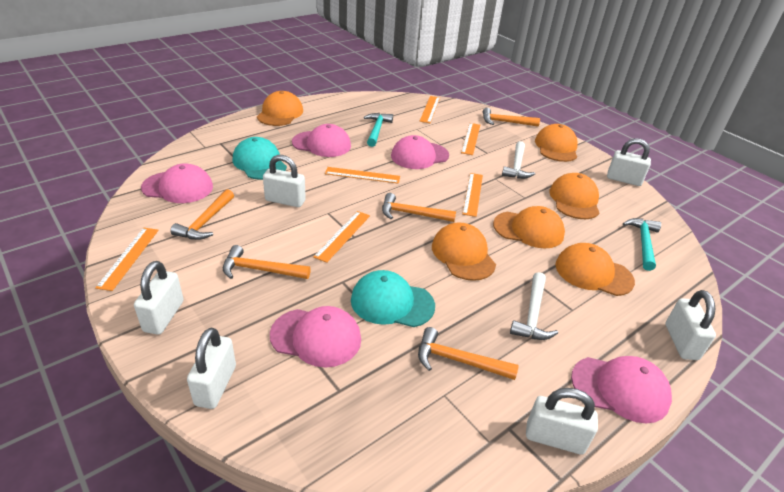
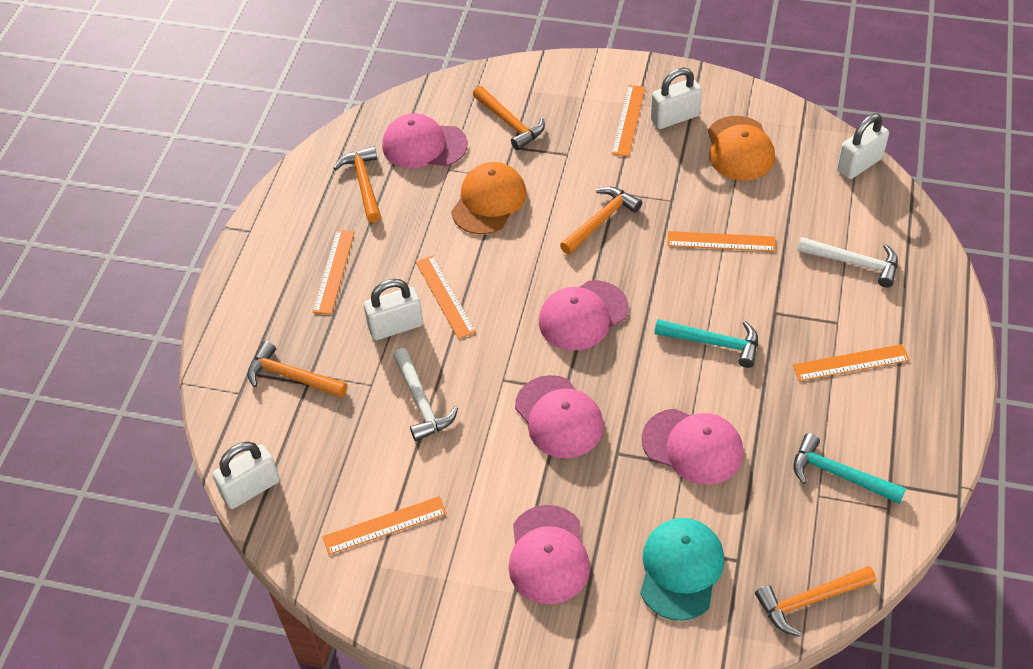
orange cap: [257,91,303,126] [432,222,496,281] [493,206,565,249] [535,124,578,162] [549,173,599,219] [555,243,635,296] = 6 -> [451,162,527,234] [708,116,775,180] = 2
turquoise cap: [233,137,287,180] [351,270,435,327] = 2 -> [640,518,724,621] = 1
white padlock: [134,261,184,335] [187,328,236,409] [263,155,306,207] [526,388,598,455] [607,138,651,186] [665,290,716,360] = 6 -> [212,441,280,509] [364,279,423,340] [651,68,702,129] [837,113,889,179] = 4

